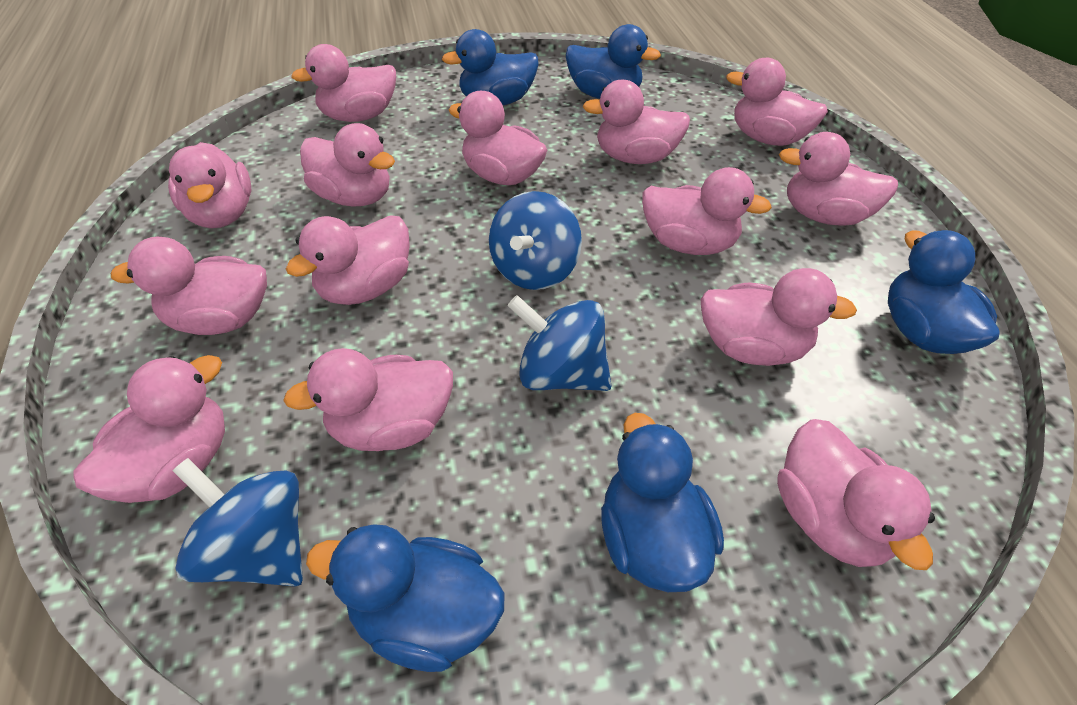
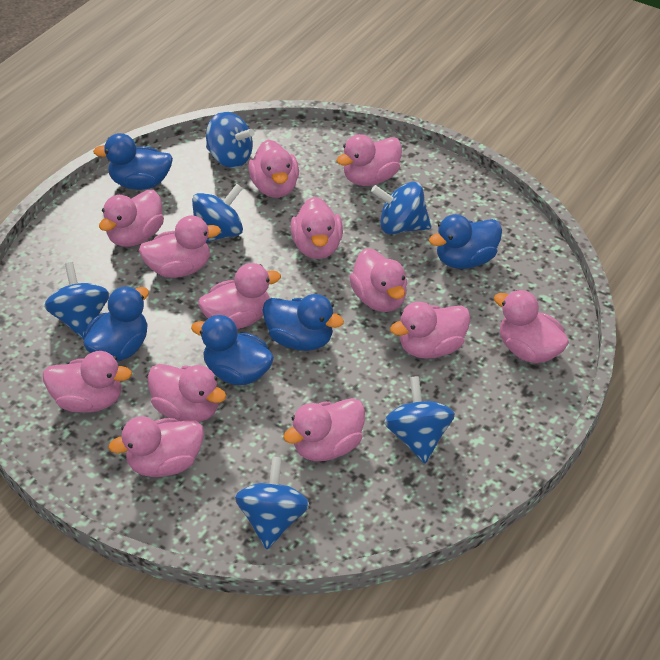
blue spinning top: [172,458,303,586] [489,191,582,290] [508,295,612,391] = 3 -> [44,262,109,340] [192,184,243,242] [206,111,255,168] [235,456,309,549] [371,182,431,234] [384,376,455,463] = 6
pink duck: [73,355,225,503] [111,237,267,335] [168,142,251,228] [283,348,453,451] [286,215,410,305] [291,44,396,122] [300,123,395,207] [449,91,547,185] [582,80,690,164] [642,167,772,255] [700,268,857,366] [726,58,828,146] [777,419,935,570] [779,132,898,226] = 14 -> [43,351,132,413] [99,190,164,247] [109,416,204,477] [139,215,221,278] [148,364,226,422] [198,263,281,329] [248,140,299,198] [283,398,365,461] [291,197,343,259] [337,134,402,186] [349,248,407,312] [390,302,471,359] [494,290,569,363] = 13

